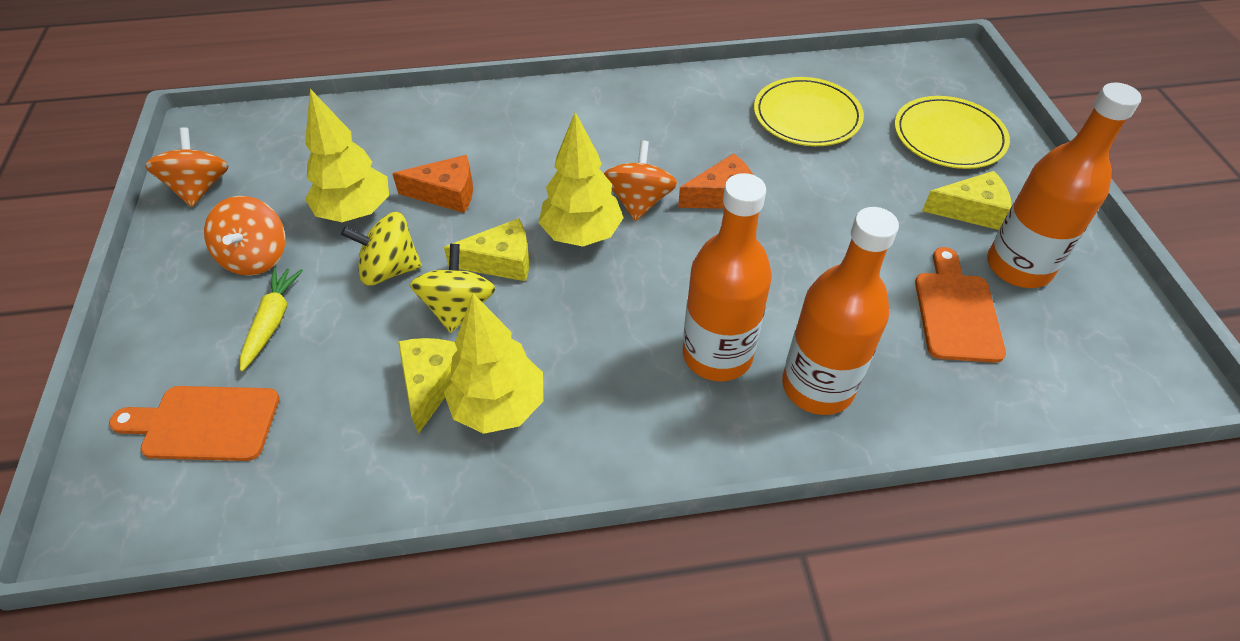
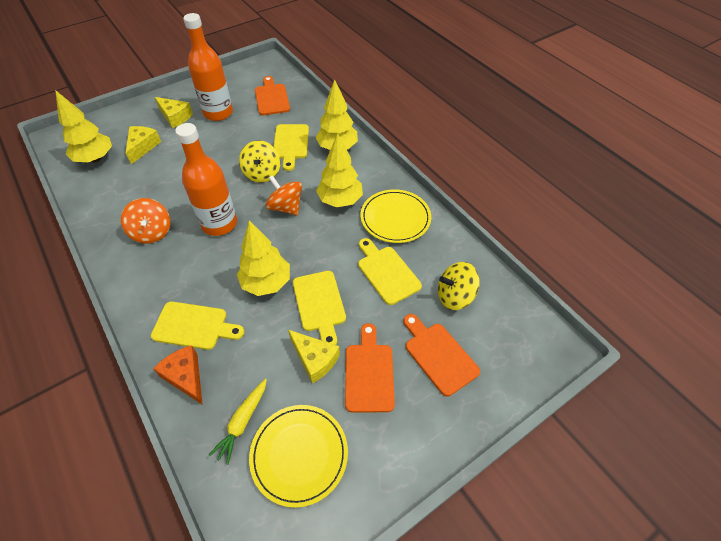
orange bottle: [683,173,772,381] [782,207,899,415] [987,83,1142,288] = 3 -> [175,123,237,236] [183,13,233,121] = 2
orange cheese: [392,155,473,213] [678,153,753,209] = 2 -> [153,345,203,405] = 1
orange cutting board: [109,386,280,461] [915,247,1006,363] = 2 -> [255,76,290,115] [345,323,395,412] [403,314,480,396] = 3
orange spinning top: [145,127,229,207] [204,196,285,276] [604,141,678,221] = 3 -> [121,198,170,244] [265,175,302,215] = 2
yellow cutting board: none = 0 -> [151,301,245,350] [273,124,309,171] [293,271,346,345] [358,238,422,305] = 4
yellow tree: [305,89,389,222] [443,293,543,434] [539,112,623,247] = 3 -> [55,90,112,163] [237,220,290,296] [315,79,358,150] [316,133,363,207] = 4

